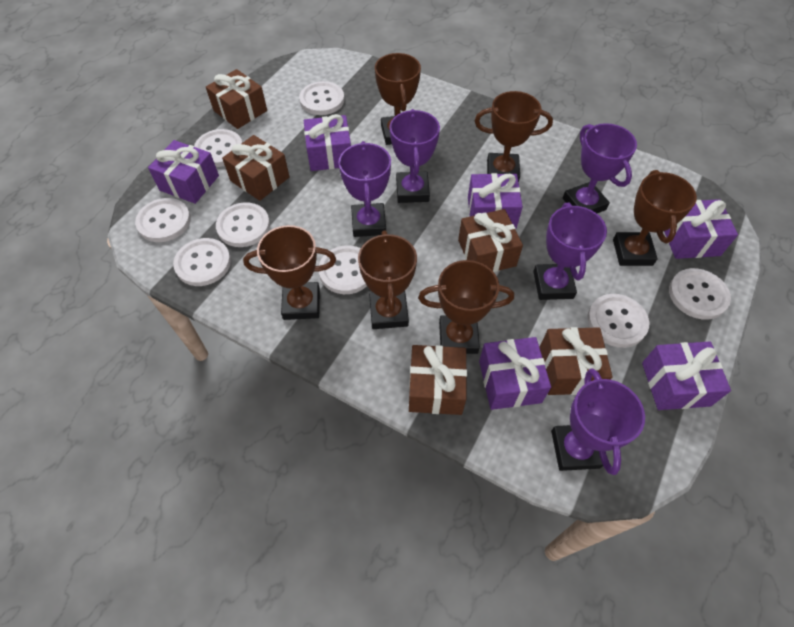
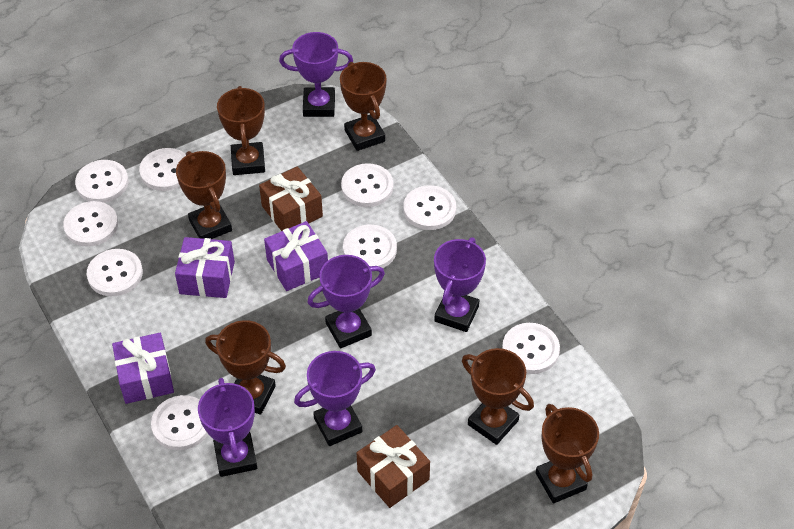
brown gift: [206,69,267,129] [222,135,289,201] [409,345,467,415] [458,209,523,272] [539,327,613,395] = 5 -> [259,166,323,231] [357,425,430,508] = 2
purple gift: [148,140,219,204] [304,114,351,171] [468,173,523,229] [479,337,551,410] [642,342,731,410] [664,199,738,259] = 6 -> [112,333,174,404] [175,237,235,298] [264,221,328,291] = 3
white button: [135,198,191,242] [173,238,231,286] [194,129,243,167] [216,202,270,247] [299,81,344,115] [319,245,367,294] [587,294,649,348] [669,268,731,320] = 8 -> [63,201,118,247] [75,160,129,203] [87,249,143,296] [139,148,186,191] [151,395,208,450] [341,163,393,207] [343,225,397,268] [404,185,456,230] [502,323,560,374] = 9

